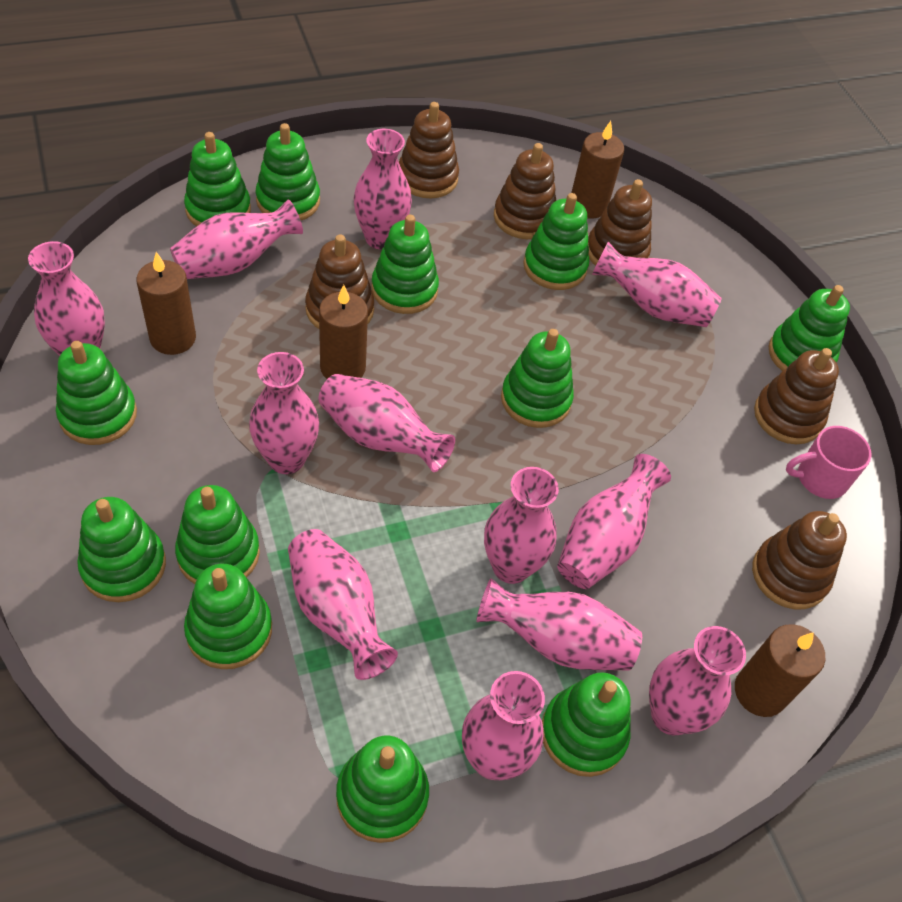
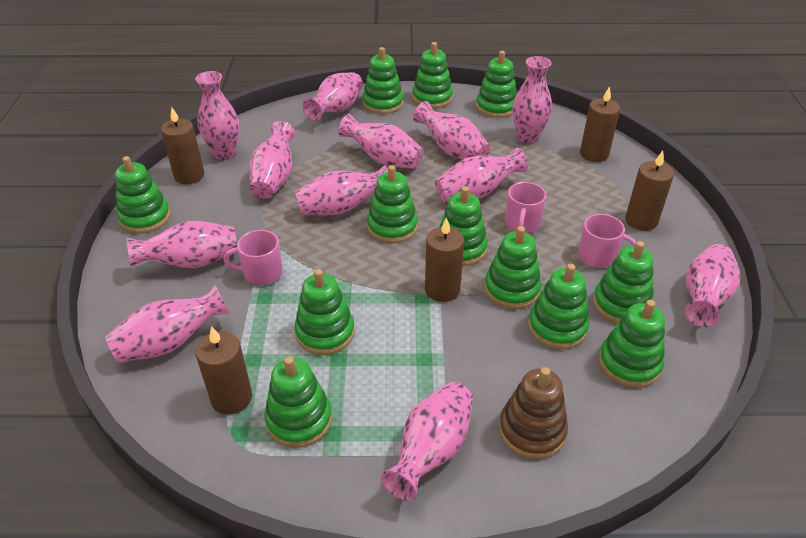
brown candle: [136,252,196,355] [319,285,368,379] [571,121,624,218] [735,624,825,717] = 4 -> [161,107,204,184] [195,326,252,415] [425,217,464,302] [580,86,620,162] [625,151,674,231] = 5
brown stacking toy: [305,234,374,329] [399,102,459,198] [494,143,556,239] [588,179,652,266] [752,511,847,609] [754,348,839,444] = 6 -> [499,367,568,459] = 1
pink mug: [786,426,872,499] = 1 -> [224,230,283,285] [505,182,546,233] [578,214,636,268] = 3

